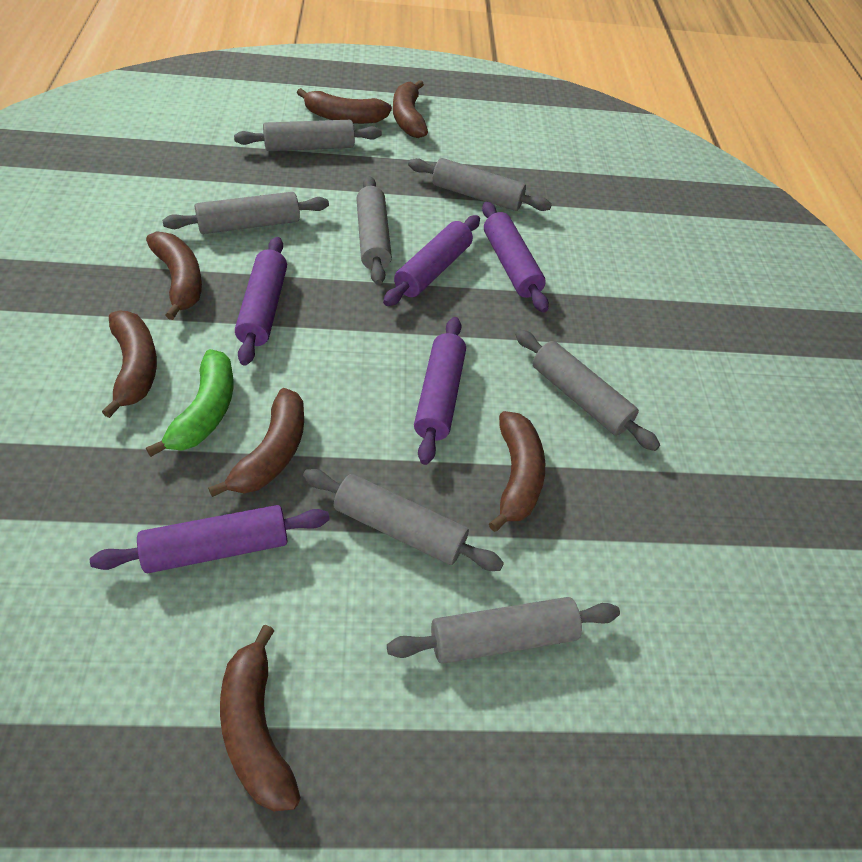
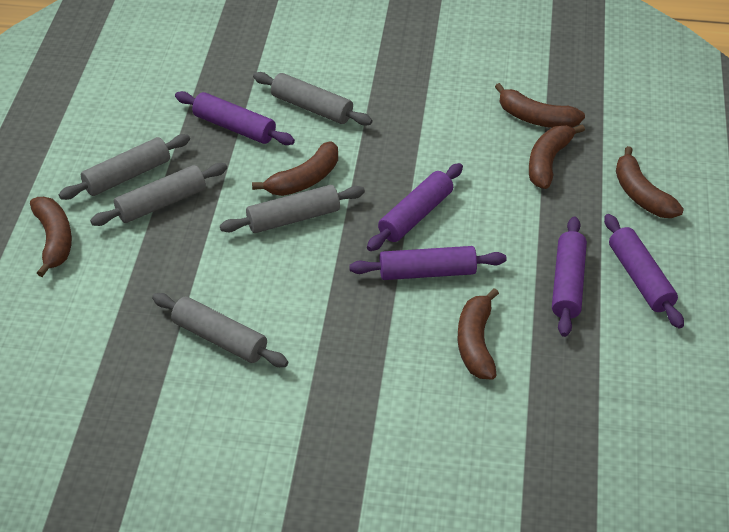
brown banana: [102,310,157,418] [146,231,202,320] [208,388,304,497] [220,625,301,812] [297,88,392,124] [393,80,428,138] [489,411,545,532] = 7 -> [30,197,72,277] [252,141,338,196] [458,288,499,380] [495,83,585,128] [529,124,585,189] [616,146,684,218] = 6
green banana: [146,349,233,457] = 1 -> none = 0
grey rolling pin: [162,192,329,234] [234,120,382,151] [303,469,504,571] [356,176,392,285] [387,597,620,664] [408,158,552,211] [515,329,660,451] = 7 -> [59,134,190,200] [90,163,227,226] [152,293,288,367] [220,185,365,233] [253,72,373,126] = 5

